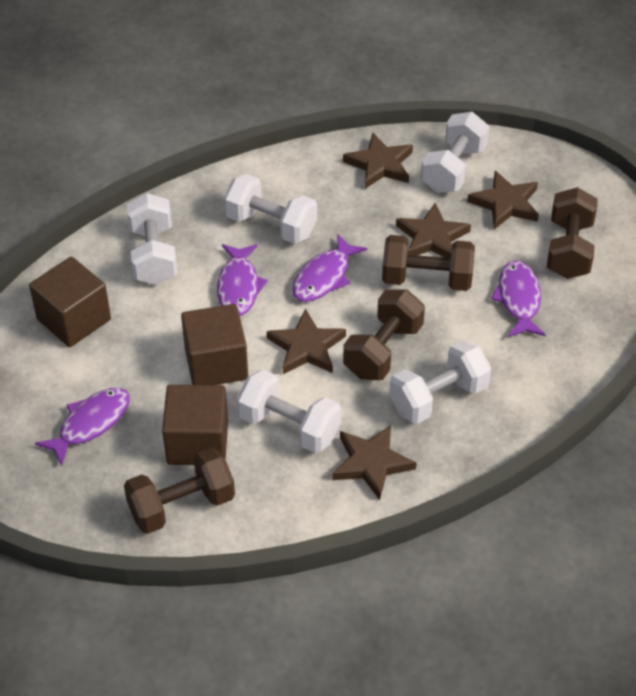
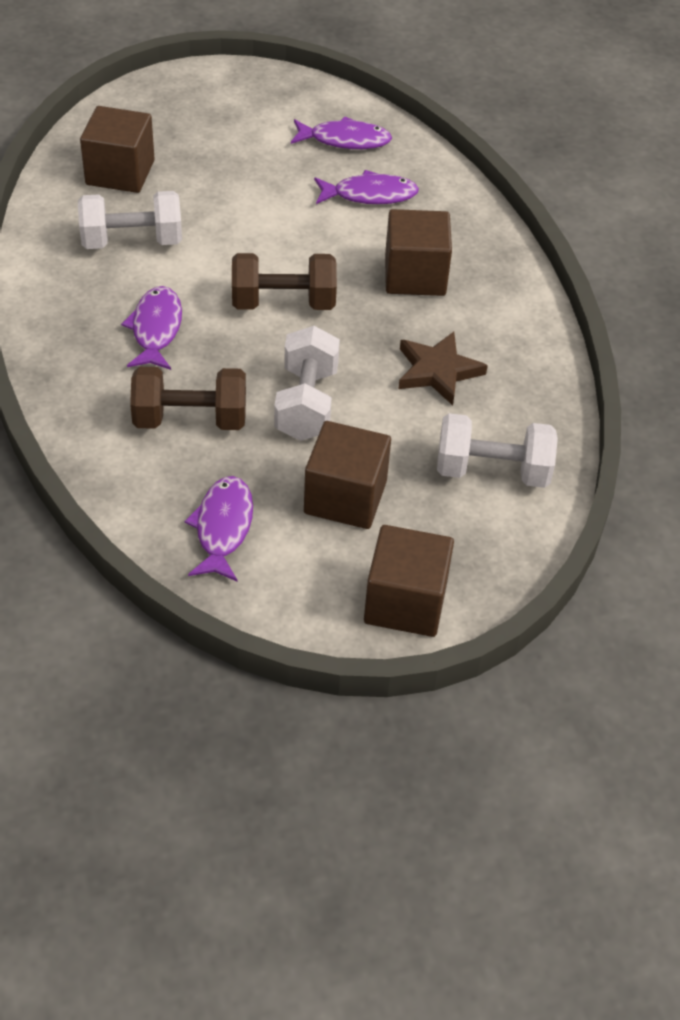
brown cube: [29,257,111,347] [162,385,228,465] [181,304,248,385] = 3 -> [80,106,155,193] [304,421,391,529] [364,525,454,637] [385,209,452,296] = 4
brown dumbbell: [124,448,235,534] [343,290,425,380] [382,235,475,291] [547,187,598,279] = 4 -> [130,367,246,430] [232,253,337,310] = 2
brown star: [267,309,346,374] [332,425,417,500] [343,133,413,189] [396,203,471,258] [467,171,539,229] = 5 -> [398,332,488,405] = 1
white dumbbell: [126,193,178,285] [224,174,317,244] [237,369,341,453] [389,340,491,424] [421,112,489,193] = 5 -> [78,191,182,249] [274,326,340,441] [437,413,558,488] = 3

